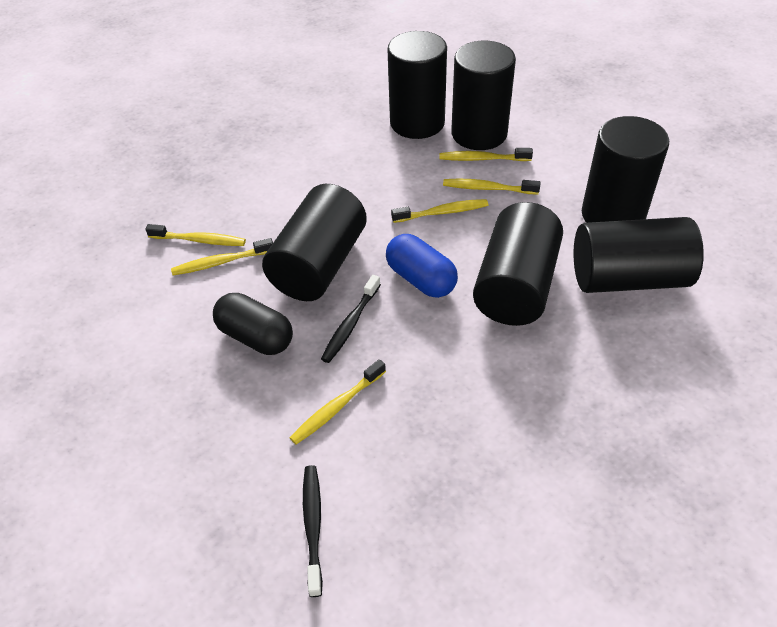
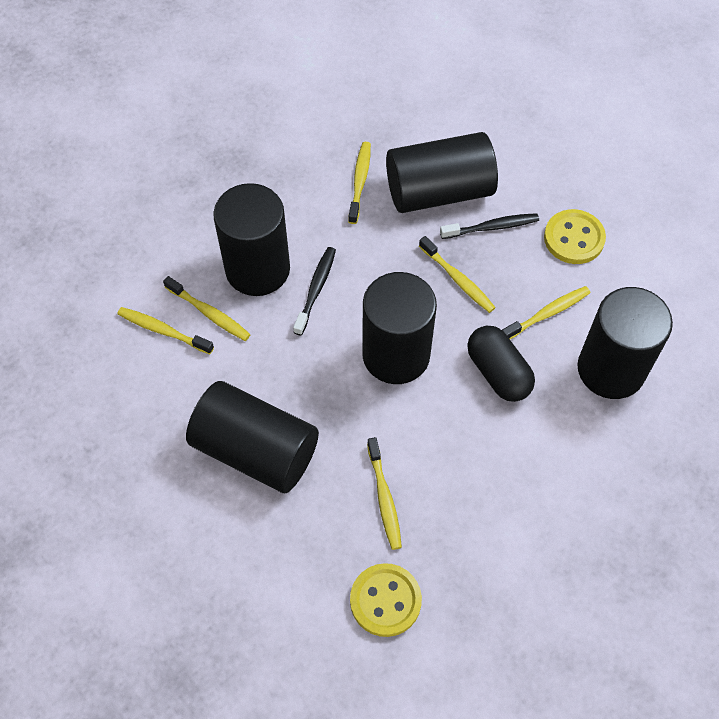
black cylinder: [262,184,367,301] [387,31,447,139] [451,41,516,150] [473,202,563,326] [574,217,704,293] [582,116,669,223] = 6 -> [186,381,319,493] [213,183,290,296] [362,272,437,384] [386,132,498,213] [578,287,673,399] = 5
blue capsule: [386,234,458,298] = 1 -> none = 0
yellow button: none = 0 -> [350,563,422,637] [544,209,606,264] = 2

